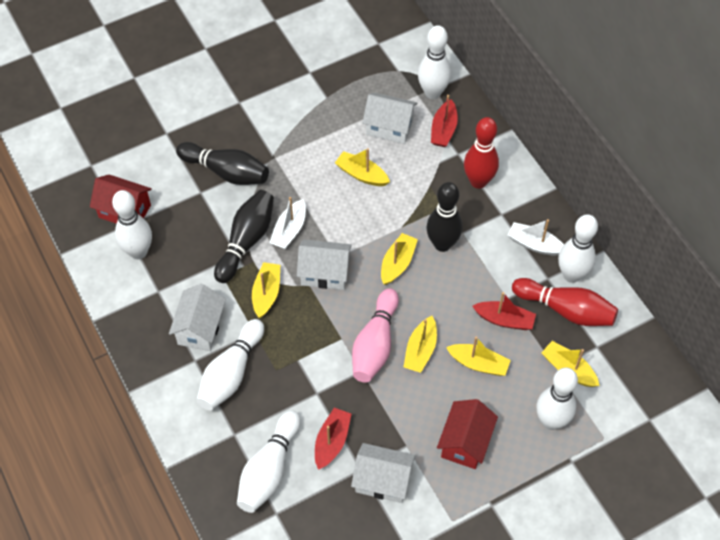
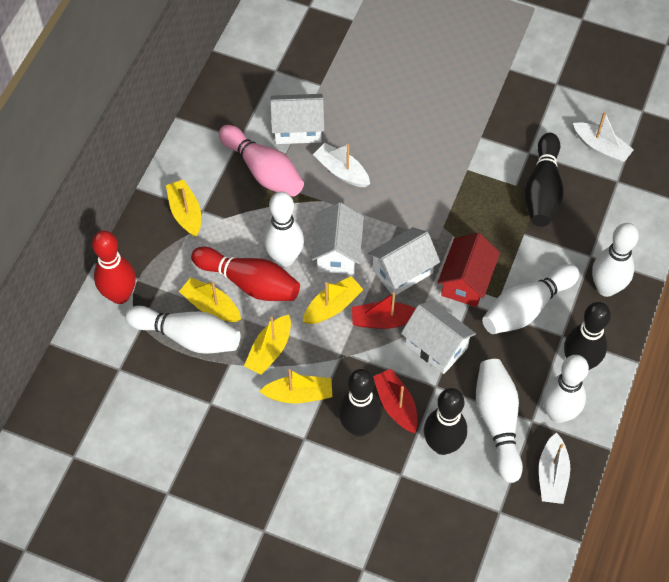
black bowling pin: [176,142,269,185] [214,190,274,283] [427,182,463,252] = 3 -> [338,369,381,437] [424,388,467,455] [524,133,564,227] [564,302,611,370] = 4
red boat: [315,408,351,470] [431,95,458,147] [472,292,536,330] = 3 -> [352,292,416,329] [373,369,418,433] = 2
red house: [90,175,152,224] [437,399,498,469] = 2 -> [437,233,500,307] = 1
white boat: [269,197,306,249] [507,219,564,256] = 2 -> [313,143,370,187] [539,432,570,504] [573,112,634,163] = 3
yellow boat: [252,262,280,318] [335,148,390,186] [381,233,418,285] [404,316,437,373] [446,337,511,376] [541,341,600,387] = 6 -> [166,179,201,237] [179,277,241,322] [244,315,291,375] [260,369,332,404] [303,276,364,324] = 5

